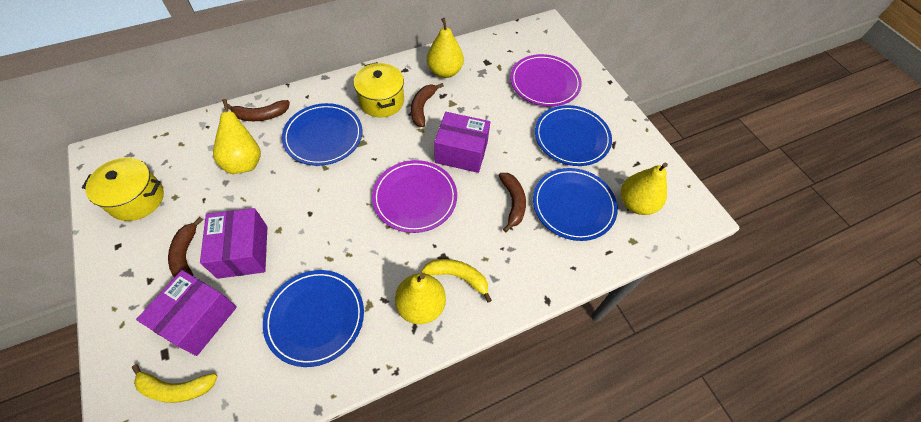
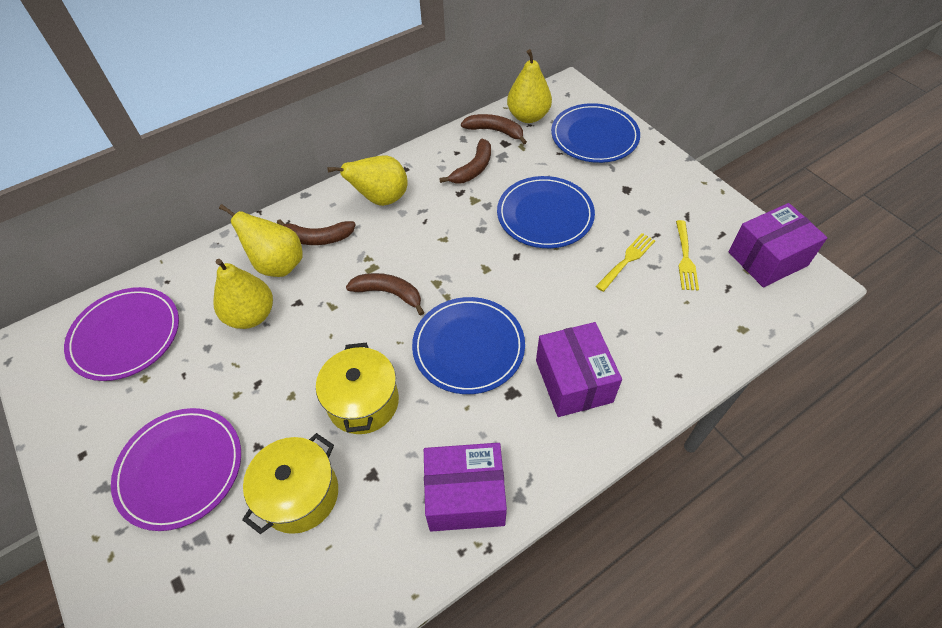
blue plate: [263,270,364,367] [282,103,362,166] [533,168,618,241] [535,105,612,166] = 4 -> [412,297,525,394] [497,176,595,248] [551,103,640,163] = 3
yellow banana: [132,364,218,403] [421,259,492,303] = 2 -> none = 0
yellow fork: none = 0 -> [596,233,655,292] [676,220,699,291] = 2

